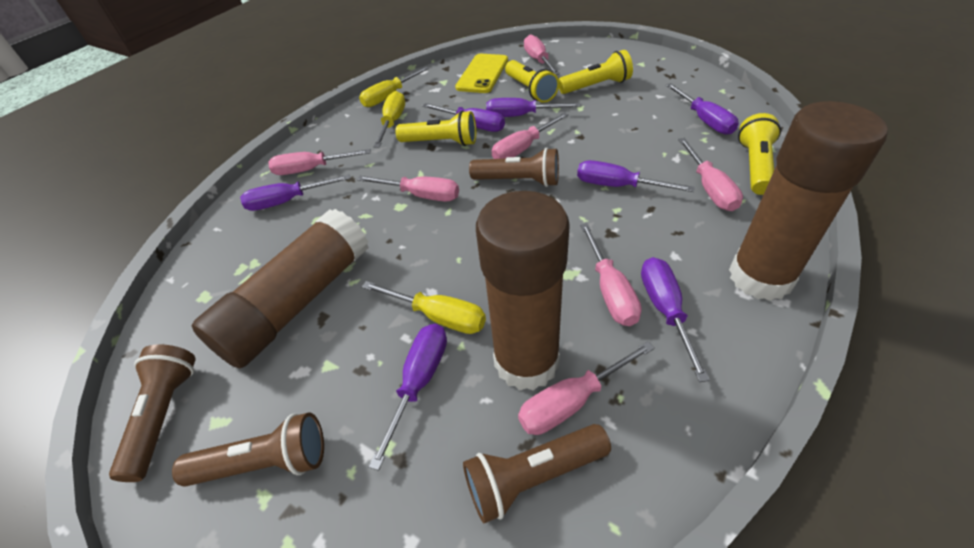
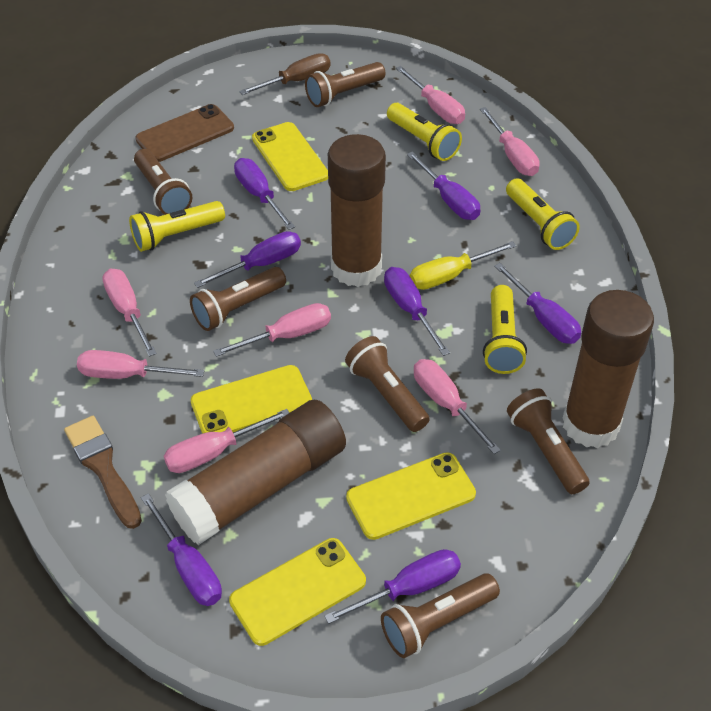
brown brush: none = 0 -> [64,416,142,529] = 1
brown flashlight: [109,344,196,482] [172,412,324,487] [463,424,611,523] [469,148,559,187] = 4 -> [134,149,192,215] [190,267,286,331] [305,62,385,107] [345,336,430,432] [381,573,500,658] [507,389,589,494] = 6
brown phone: none = 0 -> [135,104,234,162] = 1
brown screwdriver: none = 0 -> [239,53,331,95] = 1
yellow phone: [455,54,508,93] = 1 -> [190,365,312,434] [229,538,366,646] [252,122,328,191] [346,452,476,540] = 4
yellow screwdriver: [359,67,429,107] [362,281,486,334] [373,91,405,147] = 3 -> [410,241,516,290] = 1

